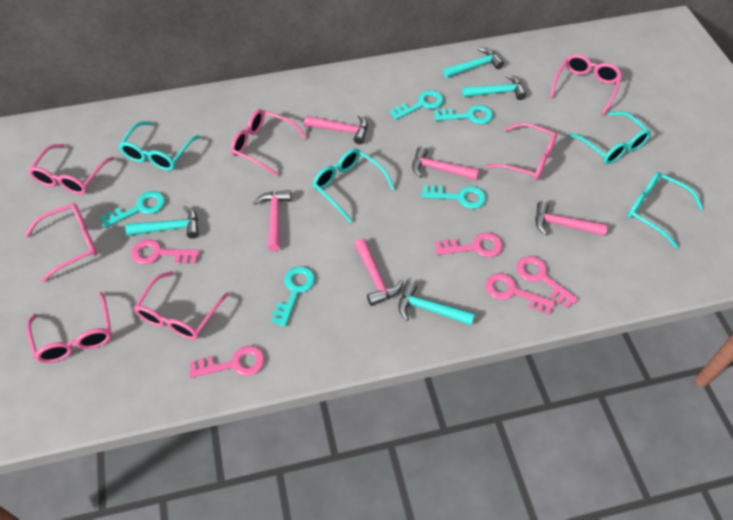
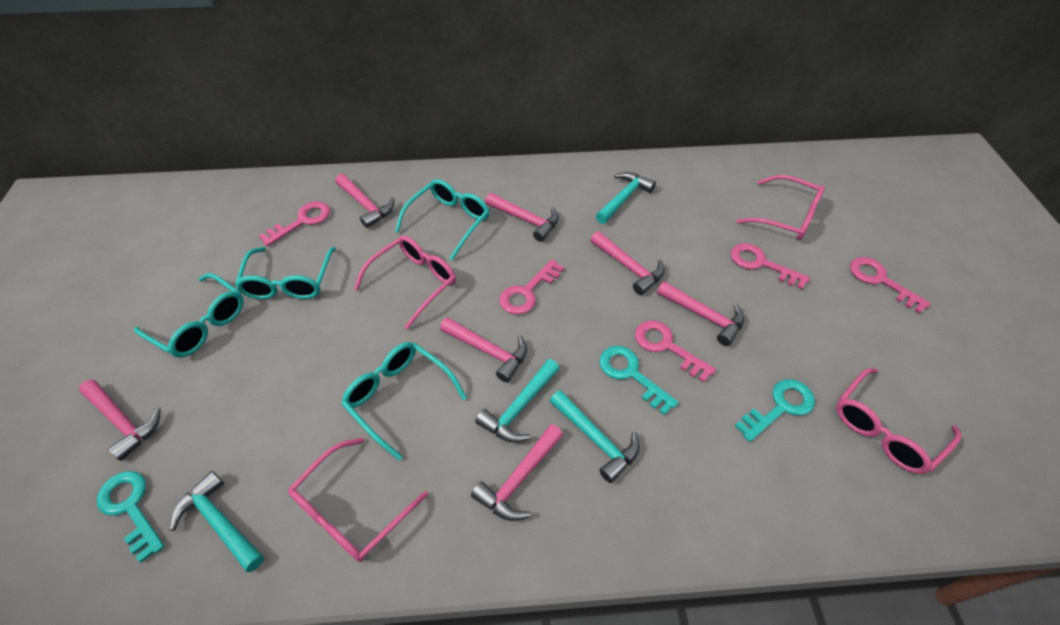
pink glasses: [25,203,97,282] [26,292,112,363] [28,144,115,194] [134,271,229,340] [231,109,306,177] [485,123,557,181] [550,54,622,115] = 7 -> [288,437,428,562] [354,236,456,330] [736,175,825,240] [836,368,962,474] = 4
pink hammer: [253,190,291,251] [304,115,368,144] [354,238,404,306] [412,146,479,180] [535,201,608,236] = 5 -> [79,379,161,461] [335,174,395,228] [440,317,527,383] [471,424,563,521] [485,193,559,242] [591,231,665,295] [657,281,744,346] = 7
turquoise key: [100,191,165,228] [271,266,315,327] [390,90,444,120] [421,185,486,209] [434,105,493,124] = 5 -> [97,471,165,563] [599,346,679,415] [735,379,815,442] = 3

